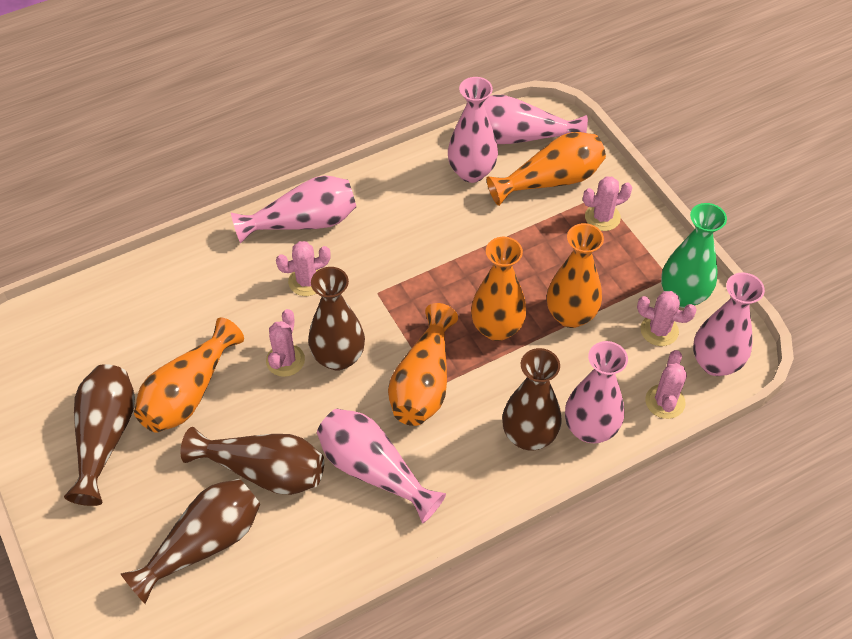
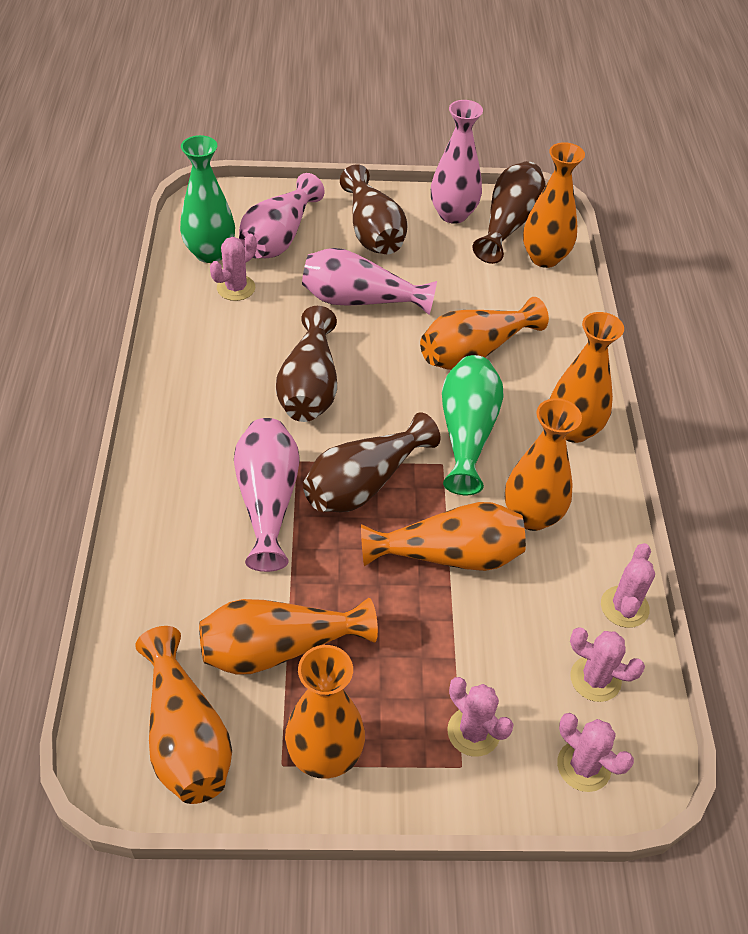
brown vase: [64,364,135,506] [121,479,260,604] [180,427,324,495] [308,267,365,371] [502,348,562,450] = 5 -> [276,306,337,422] [303,412,440,512] [340,164,408,254] [472,161,546,264] = 4
green vase: [661,203,727,308] = 1 -> [180,135,235,263] [442,355,504,495] = 2
orange vase: [134,317,244,433] [388,303,458,426] [471,237,527,341] [487,132,606,206] [547,223,604,328] = 5 -> [135,626,232,804] [199,598,378,675] [285,645,365,779] [361,502,526,571] [420,297,549,370] [505,398,582,531] [523,142,585,268] [550,312,624,443] = 8
pink vase: [231,176,356,243] [317,409,446,523] [448,77,498,183] [483,95,588,144] [565,341,628,444] [693,273,765,376] = 6 -> [234,418,300,572] [239,173,325,259] [302,248,437,315] [431,100,483,224] = 4

